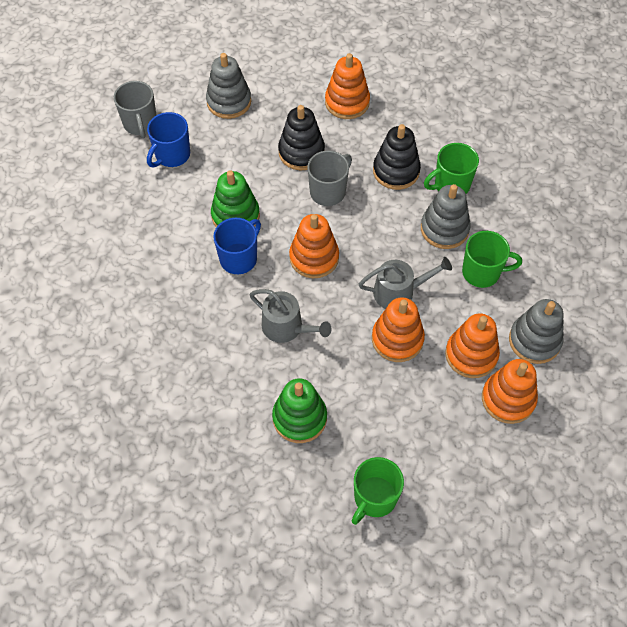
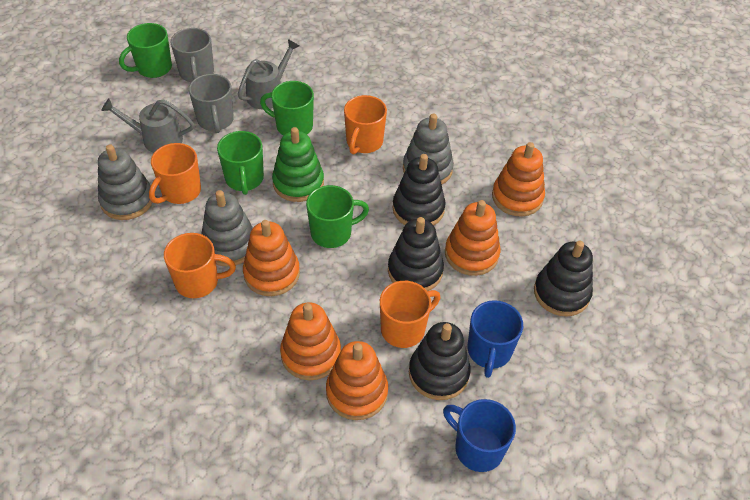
black stacking toy: [278,105,325,170] [373,124,421,190] = 2 -> [388,217,444,291] [393,154,446,225] [409,322,471,400] [534,240,593,317] = 4
green mug: [352,457,404,525] [424,143,479,194] [462,231,522,288] = 3 -> [119,23,172,78] [217,131,264,195] [260,81,314,135] [306,185,369,248] = 4
green stacking toy: [211,170,260,227] [272,378,327,443] = 2 -> [272,127,324,202] = 1
orange mug: none = 0 -> [149,143,201,204] [164,233,236,298] [344,95,387,155] [380,281,440,348] = 4

